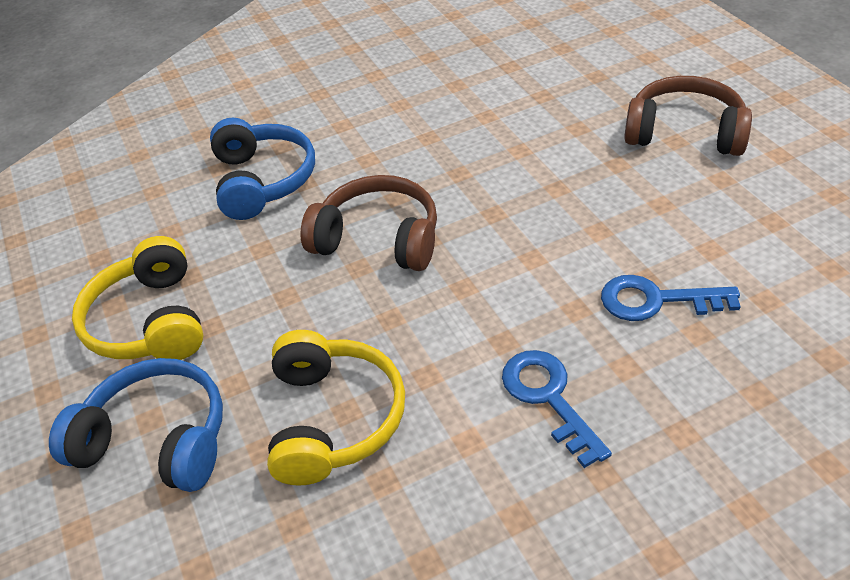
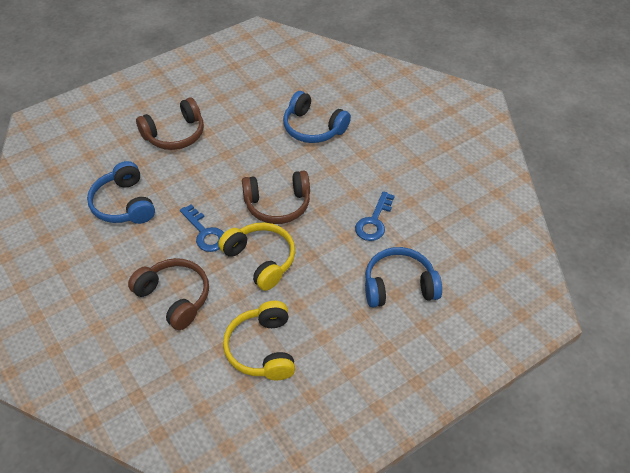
blue headphones: [49,358,223,492] [210,118,315,220] = 2 -> [87,161,155,224] [283,91,351,143] [365,247,442,308] = 3
brown headphones: [300,175,437,271] [624,76,752,156] = 2 -> [128,258,209,330] [136,98,204,150] [242,171,310,224] = 3

